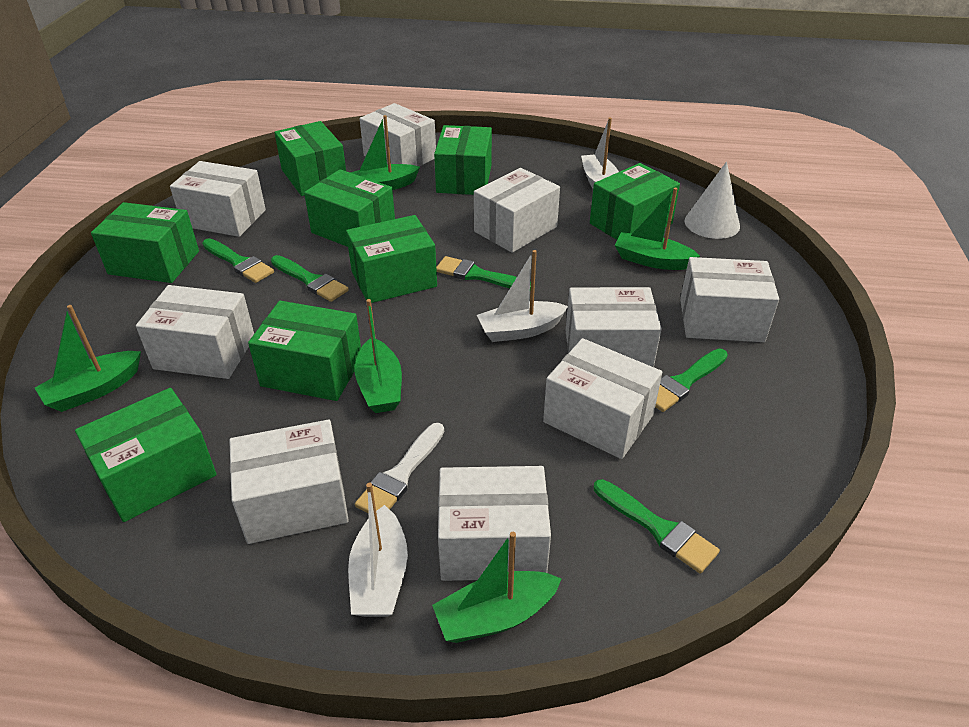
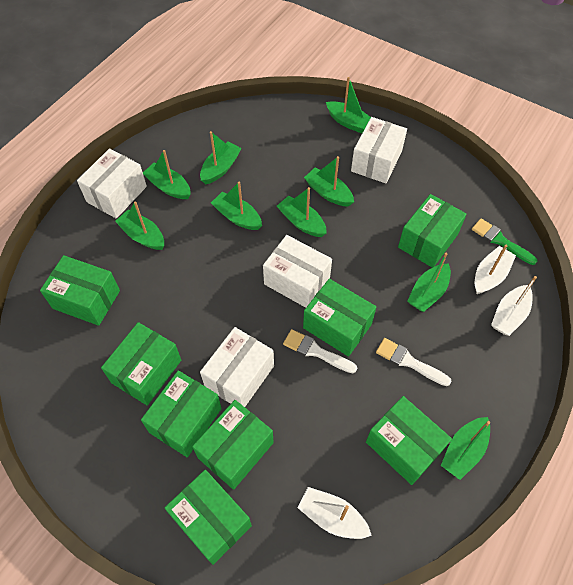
green boat: [35,305,141,412] [350,115,420,190] [355,299,402,413] [432,532,562,643] [615,188,700,270] = 5 -> [115,201,164,250] [143,150,191,199] [200,131,242,184] [211,181,262,230] [277,187,327,237] [304,156,354,207] [326,77,371,133] [407,253,451,312] [441,417,490,480] = 9
green brush: [202,238,274,283] [271,255,349,302] [436,256,531,290] [594,479,720,573] [655,349,728,412] = 5 -> [472,218,537,265] = 1
white box: [136,285,254,379] [170,161,266,237] [229,420,349,544] [360,103,436,167] [438,466,551,581] [474,168,560,253] [543,338,662,459] [565,287,662,367] [680,257,779,342] = 9 -> [77,148,147,219] [200,327,274,407] [263,235,332,308] [351,117,407,183] = 4
white brush: [355,423,444,514] = 1 -> [283,329,357,373] [376,338,452,386] = 2
white cone: [685,162,740,239] = 1 -> none = 0

